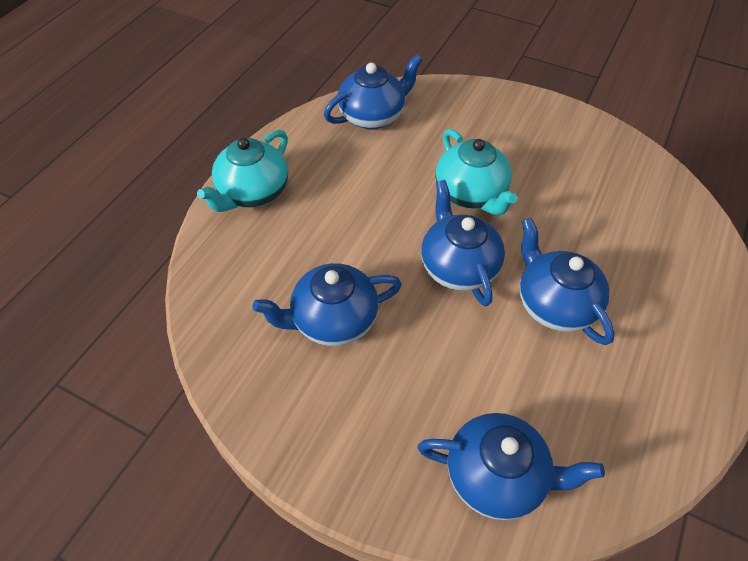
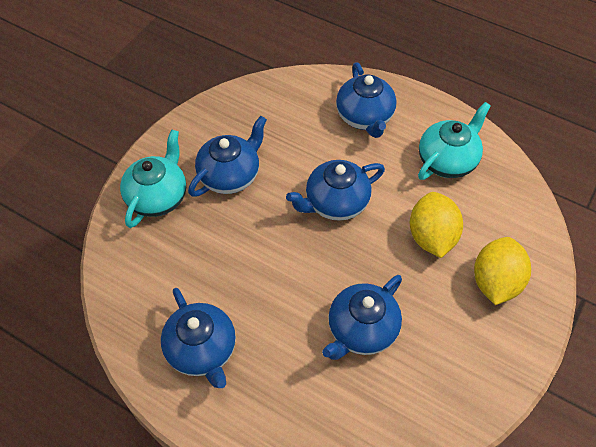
yellow lemon: none = 0 -> [410,192,463,258] [474,237,531,305] = 2

